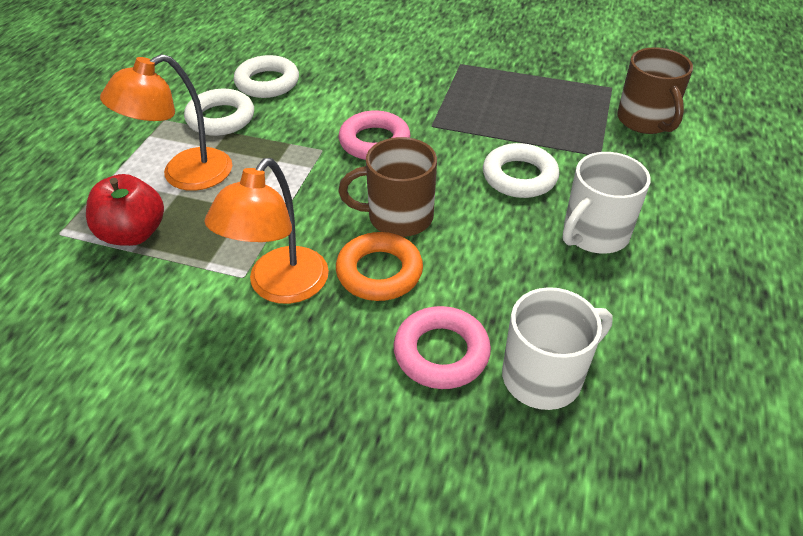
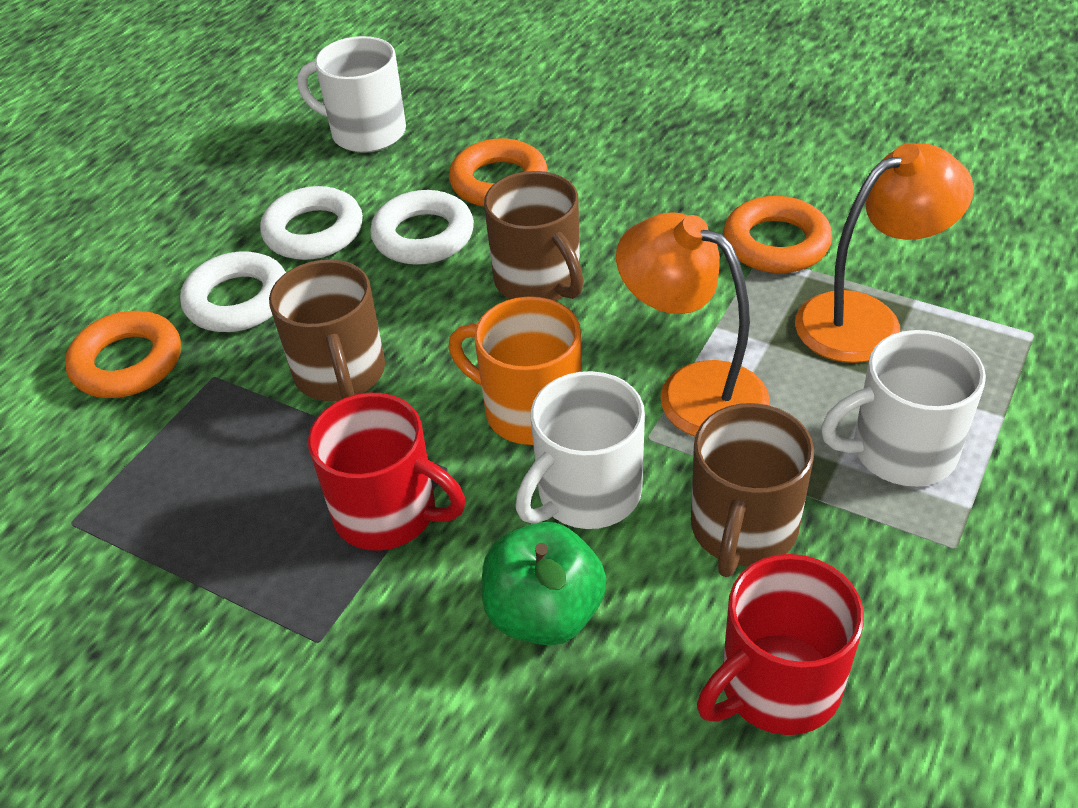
brown mug: [338,137,437,237] [617,47,693,134] = 2 -> [269,259,385,401] [484,171,583,301] [691,403,814,577] = 3
green apple: none = 0 -> [482,522,607,646] = 1
orange mug: none = 0 -> [449,296,582,445] = 1
orange ring: [336,232,423,301] = 1 -> [65,311,181,398] [449,138,548,207] [723,196,832,273] = 3
pink ring: [339,110,410,160] [394,306,491,389] = 2 -> none = 0
red apple: [86,174,164,246] = 1 -> none = 0
red mug: none = 0 -> [308,393,466,551] [697,554,864,735] = 2
white mug: [502,287,613,410] [563,152,651,254] = 2 -> [297,36,406,153] [515,371,645,529] [821,330,986,486] = 3

